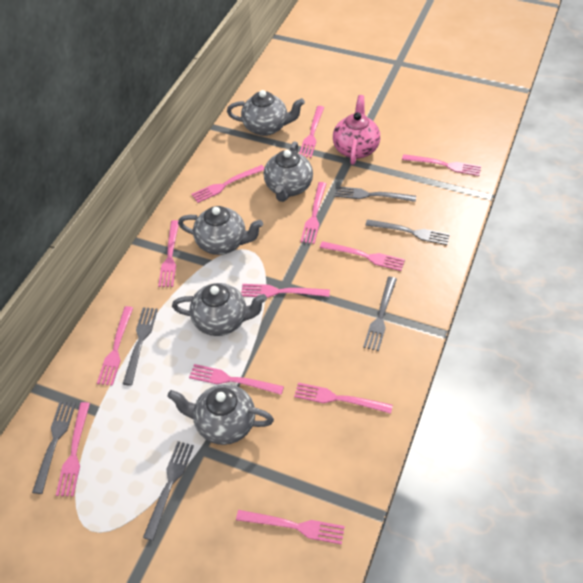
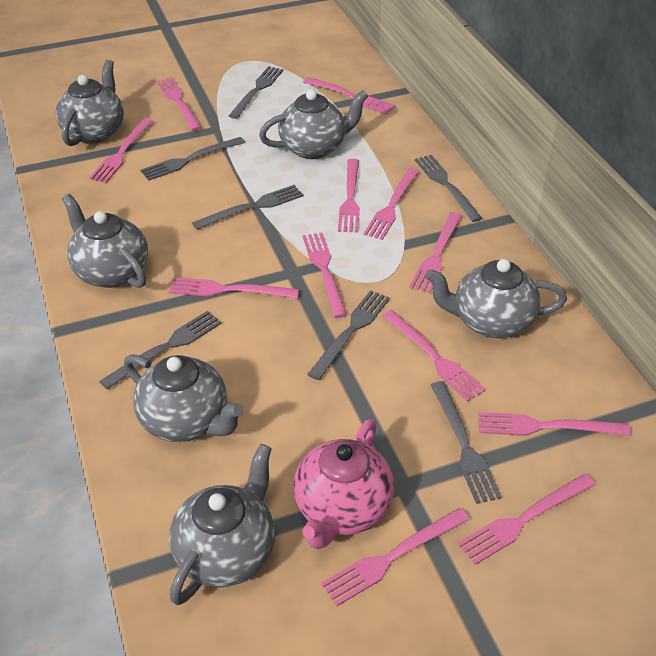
grey fork: [32,401,76,494] [123,307,158,386] [143,441,194,541] [335,186,416,202] [363,277,397,351] [365,219,450,245] = 6 -> [99,311,222,390] [140,137,245,181] [192,185,304,230] [229,66,283,119] [307,290,390,380] [415,155,482,222] [431,381,502,504] = 7
grey teapot: [167,384,274,445] [172,283,267,336] [178,206,263,255] [227,90,305,136] [264,141,313,202] = 5 -> [56,60,124,146] [62,194,148,288] [124,355,244,442] [169,444,275,605] [259,89,368,159] [425,259,567,338] = 6

